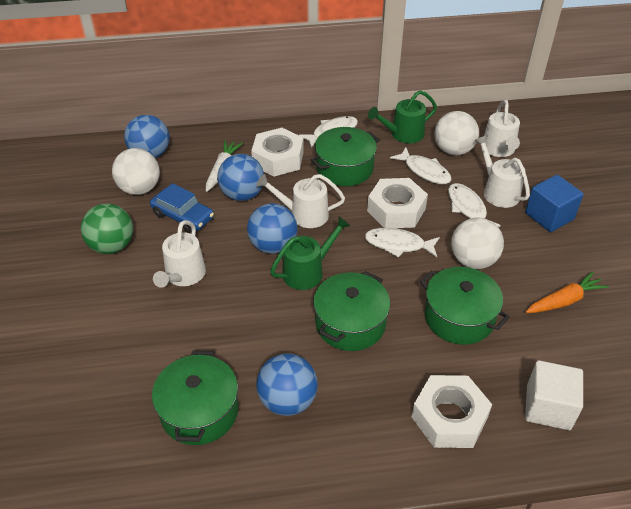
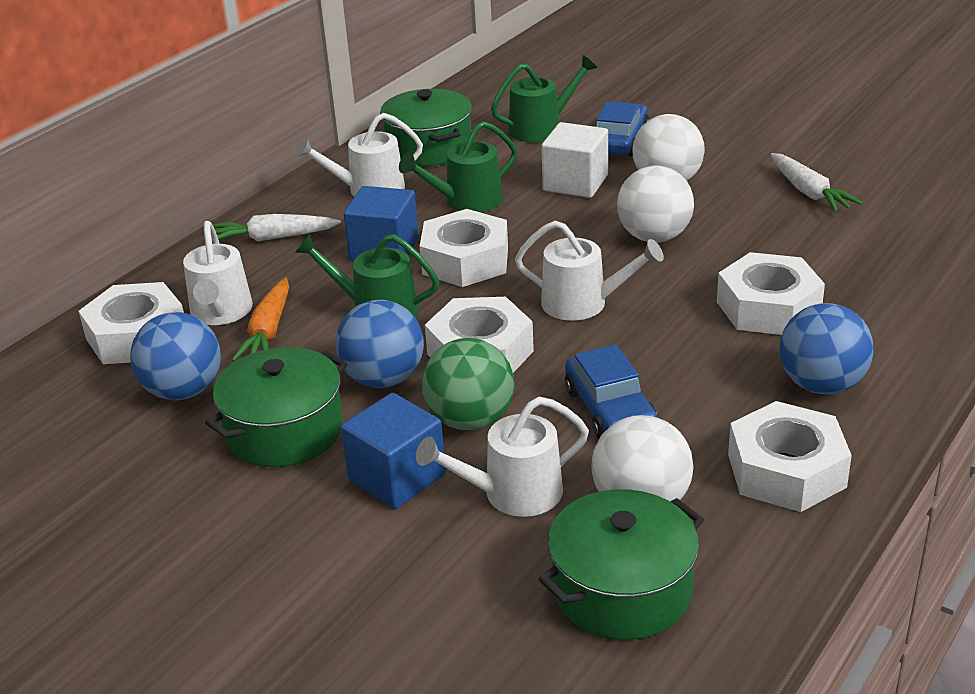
blue ball: [124,115,170,158] [217,154,264,201] [247,203,298,254] [256,353,318,416] = 4 -> [130,312,221,400] [335,300,424,388] [780,303,874,394] = 3
blue car: [150,183,214,233] = 1 -> [565,344,658,439] [596,101,649,157] = 2
blue cube: [525,175,584,232] = 1 -> [341,393,446,509] [344,186,419,261] = 2
green pot: [152,350,239,445] [311,127,380,186] [313,271,390,351] [420,267,509,345] = 4 -> [205,347,347,467] [380,89,472,166] [539,489,704,640] = 3
green watering can: [270,217,350,290] [368,90,437,143] = 2 -> [295,234,440,318] [399,121,517,212] [491,55,597,142] = 3
white carrot: [206,140,243,192] = 1 -> [212,214,341,241] [771,153,863,213] = 2
white fish: [299,116,358,148] [365,228,440,258] [390,147,452,184] [448,183,501,227] = 4 -> none = 0
white nut: [251,128,304,177] [367,178,428,228] [412,375,492,448] = 3 -> [79,282,184,364] [420,209,508,287] [425,297,534,373] [717,252,825,335] [728,401,852,512] = 5

